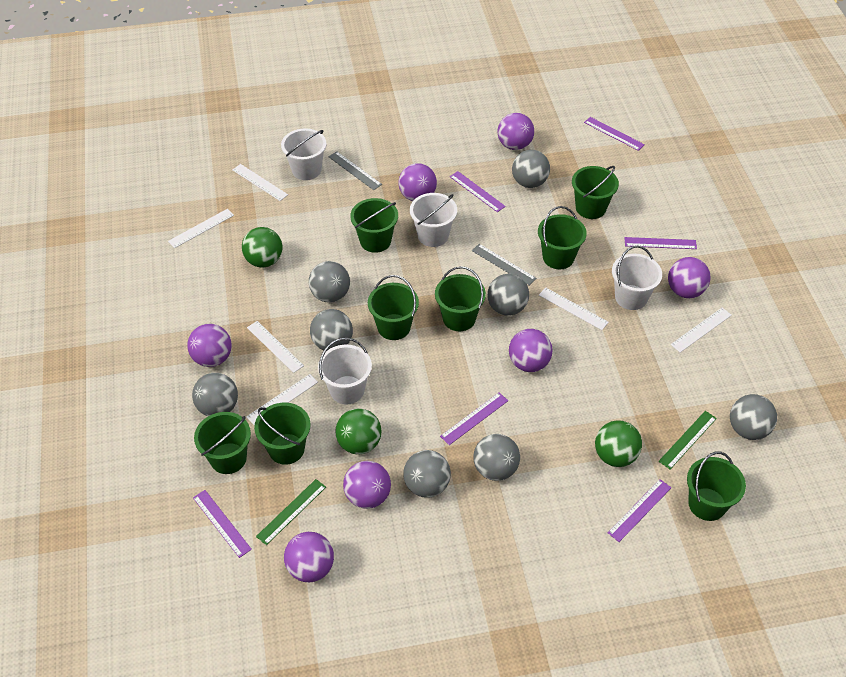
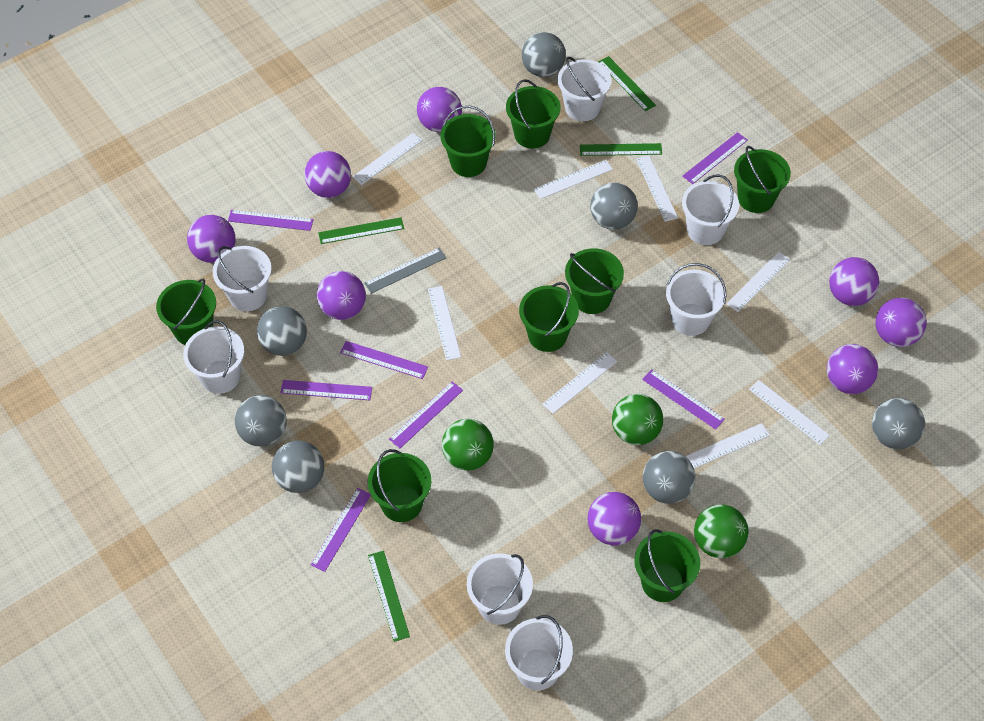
green ruler: [256,479,326,545] [659,411,717,469] = 2 -> [318,217,404,244] [368,551,410,642] [580,143,662,156] [598,56,656,111] = 4
grey ball: [192,373,238,416] [309,261,350,303] [310,309,353,350] [403,450,451,498] [473,434,520,481] [487,274,529,316] [512,150,550,188] [730,394,777,440] = 8 -> [235,395,287,447] [257,306,307,356] [272,440,324,493] [522,32,566,77] [590,182,638,230] [643,451,695,504] [872,398,925,449] = 7
grey ruler: [329,151,382,190] [472,244,536,285] = 2 -> [364,248,446,294] = 1
purple ball: [187,324,232,367] [284,532,334,582] [343,461,391,509] [399,163,437,201] [498,113,534,150] [509,329,553,372] [668,257,711,298] = 7 -> [187,215,236,263] [304,151,351,198] [317,271,366,320] [417,87,462,132] [588,492,641,545] [827,344,878,394] [829,257,879,306] [875,298,927,347] = 8
purple ruler: [193,490,252,558] [440,393,508,445] [450,171,506,212] [584,117,645,151] [608,479,671,542] [624,237,697,249] = 6 -> [228,210,314,231] [280,380,372,400] [311,488,371,572] [340,341,428,379] [389,382,463,448] [642,369,725,430] [682,132,748,184] = 7
white bucket: [281,128,327,180] [318,338,372,404] [410,193,457,247] [612,246,662,310] = 4 -> [183,320,244,394] [213,246,272,311] [467,553,533,625] [505,615,573,690] [558,57,612,121] [666,263,727,336] [682,174,739,245] = 7
white ruler: [168,209,234,248] [233,164,288,201] [246,374,318,426] [247,321,304,373] [539,287,609,330] [670,308,732,352] = 6 -> [352,133,423,185] [428,286,461,361] [534,160,613,199] [542,352,617,414] [636,156,678,222] [685,423,770,469] [726,252,791,312] [749,380,830,445] = 8

